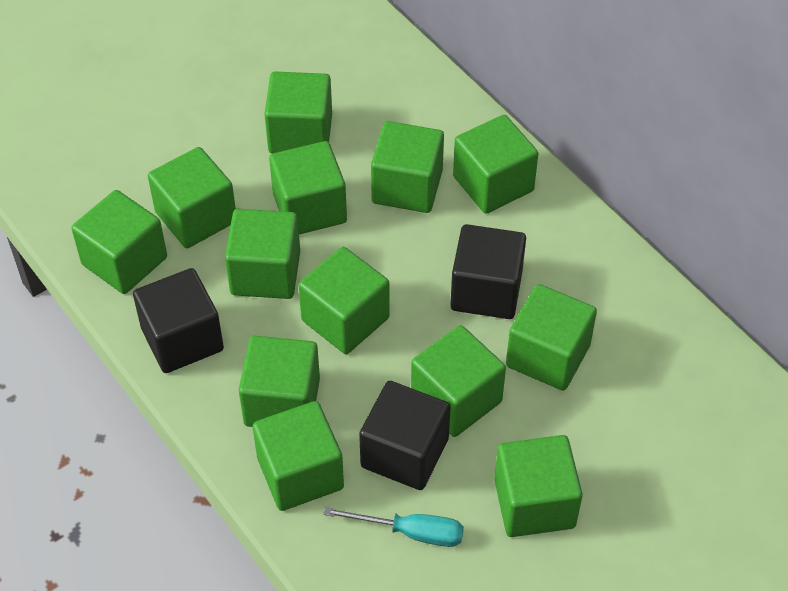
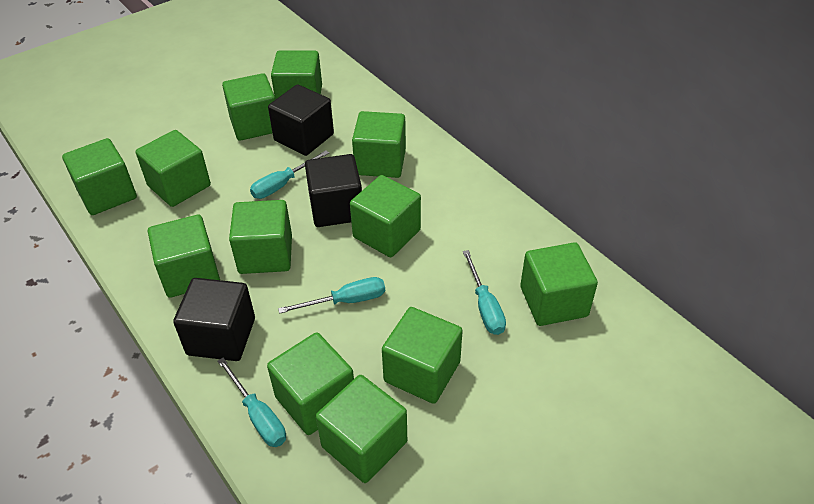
green cube: [71,190,167,294] [148,147,236,248] [225,209,300,299] [239,336,320,427] [253,401,344,511] [265,71,332,154] [269,141,347,234] [298,247,390,354] [371,121,444,213] [411,325,506,437] [453,115,538,214] [494,435,583,537] [506,284,597,391] = 13 -> [62,138,137,215] [136,130,211,207] [148,215,220,298] [222,73,275,141] [229,200,292,274] [267,332,354,435] [271,50,322,100] [316,375,407,483] [350,175,421,257] [352,111,406,178] [382,307,463,404] [520,242,598,326] = 12
turquoise screwdriver: [323,507,464,547] = 1 -> [217,358,286,447] [250,150,329,199] [278,277,385,314] [463,250,506,335] = 4

